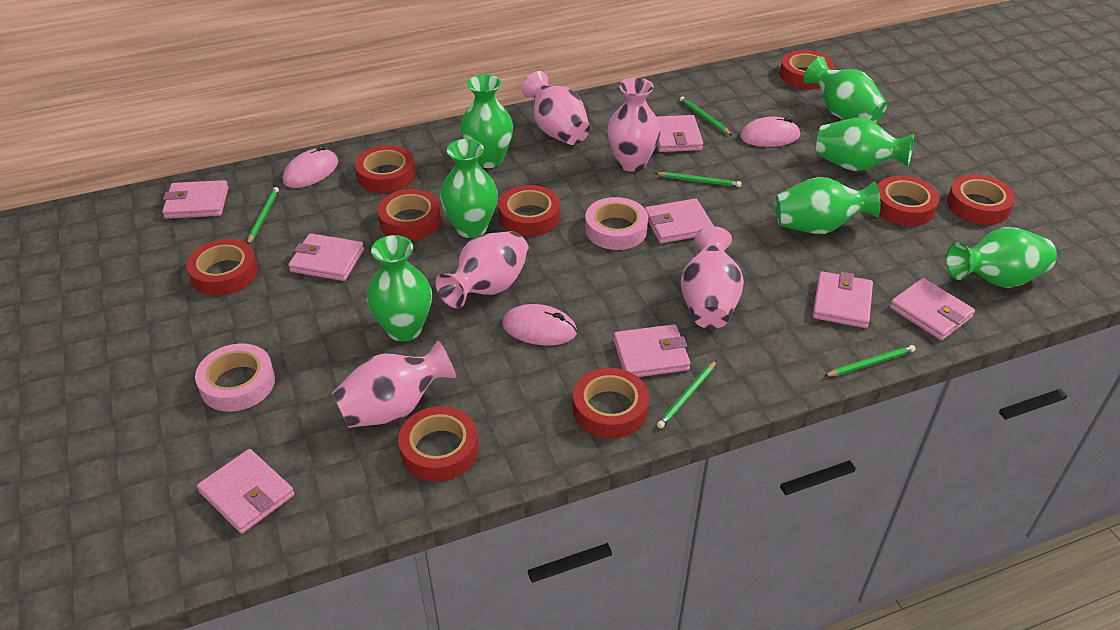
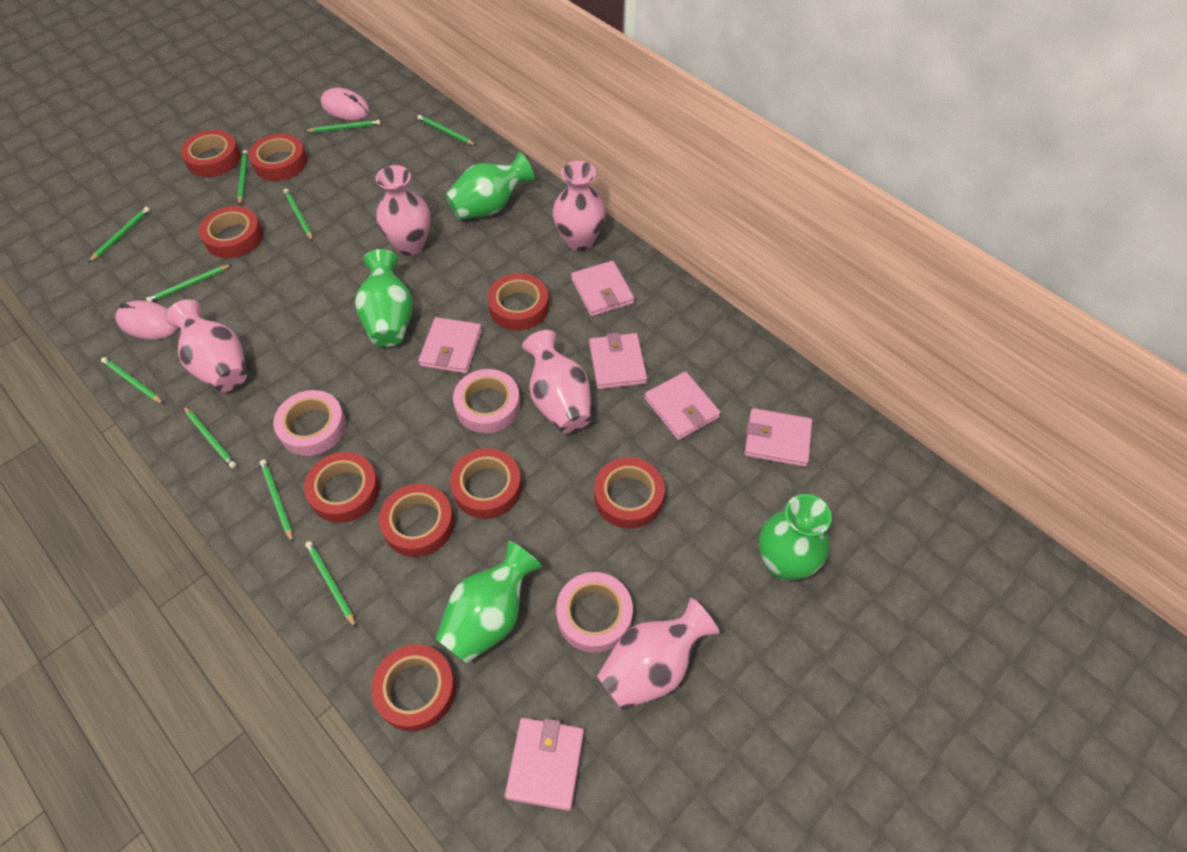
green pencil: [247,187,279,244] [655,172,741,187] [657,360,717,429] [680,97,732,135] [824,345,915,377] = 5 -> [88,207,150,263] [101,357,164,404] [146,264,232,302] [183,406,237,468] [237,150,248,206] [260,460,293,543] [284,189,313,241] [305,120,381,133] [305,541,356,628] [418,115,476,146] = 10
green vase: [367,235,432,342] [440,139,498,238] [460,74,513,168] [776,177,880,234] [803,57,887,123] [816,118,914,171] [946,227,1057,288] = 7 -> [355,249,413,347] [436,541,542,663] [445,152,535,220] [759,494,832,581] = 4
pink mouse: [283,146,338,188] [502,304,577,345] [740,116,800,147] = 3 -> [115,301,178,340] [321,88,370,120] = 2
pink tape: [195,344,275,412] [585,197,648,250] = 2 -> [273,390,346,456] [453,369,520,433] [556,572,633,653] = 3
pink wallet: [162,180,228,219] [197,449,295,534] [288,233,364,281] [613,324,691,377] [645,198,714,244] [656,115,703,152] [813,271,873,328] [890,278,975,341] = 8 -> [418,317,482,374] [505,718,584,811] [571,261,634,317] [589,332,647,389] [644,372,720,440] [744,408,812,467] = 6

